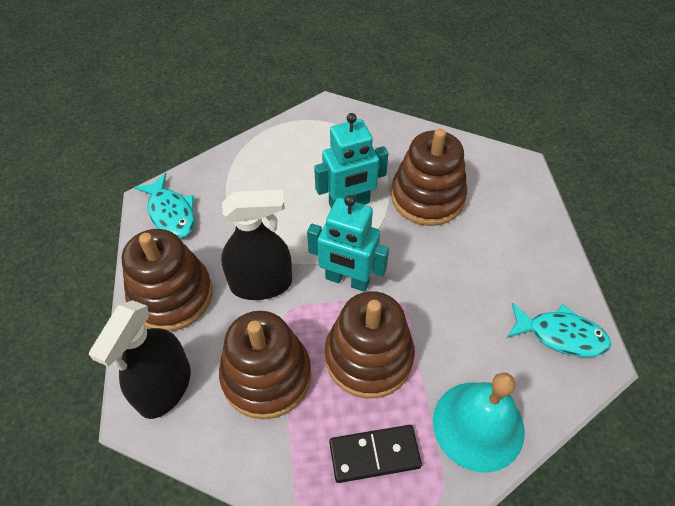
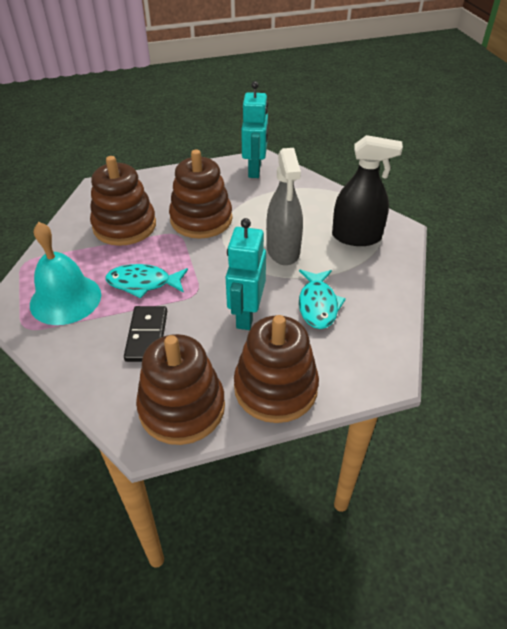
black spray bottle: [89,300,191,419] [221,190,292,300] = 2 -> [332,135,403,246] = 1
grey spray bottle: none = 0 -> [266,148,303,265] = 1

